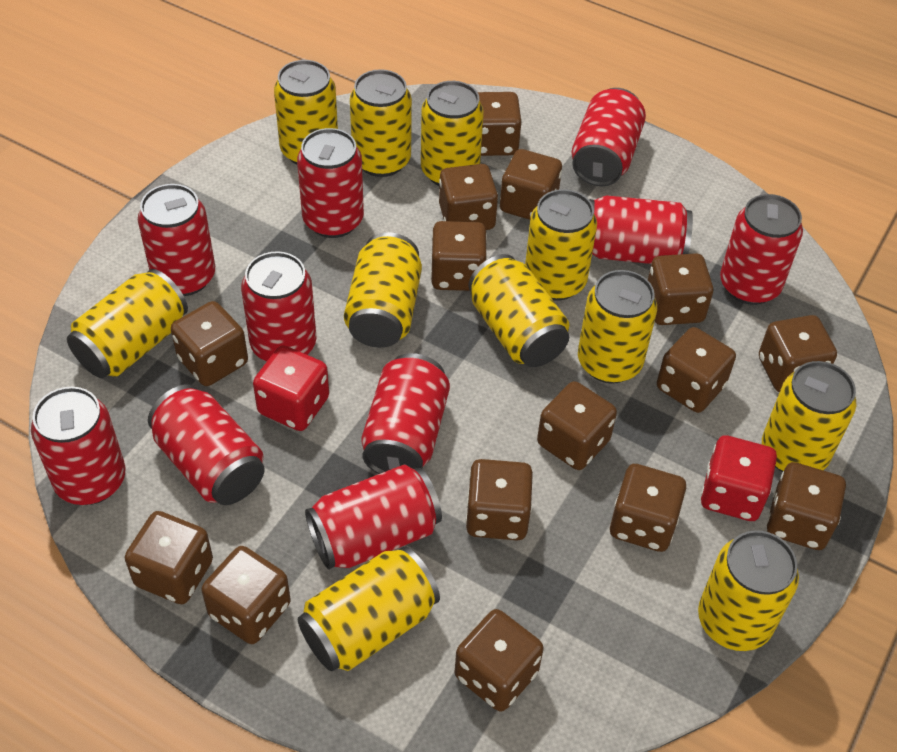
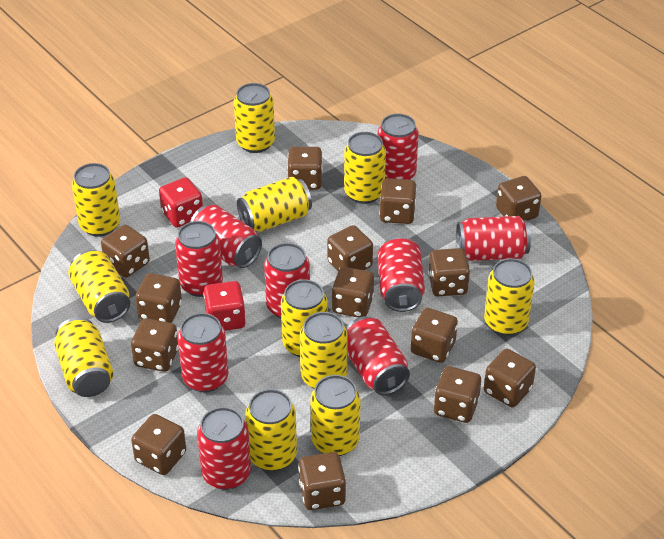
brown dice: [125,511,213,604] [171,301,248,386] [201,546,291,644] [431,221,487,291] [439,164,498,230] [455,609,544,712] [466,459,533,541] [478,92,522,156] [500,149,562,220] [537,381,617,470] [610,464,686,552] [648,253,713,325] [657,327,736,413] [759,315,837,392] [767,462,846,550] = 15 -> [101,225,150,278] [131,318,179,372] [131,414,186,475] [135,273,182,323] [287,147,323,190] [298,452,346,510] [327,225,373,271] [332,267,374,318] [379,178,417,224] [411,308,458,363] [428,248,470,296] [434,366,481,423] [484,349,536,407] [496,176,541,221] = 14
red can: [31,387,126,505] [138,184,215,296] [148,384,265,505] [241,251,316,362] [297,128,364,238] [305,465,442,570] [361,353,450,474] [572,88,646,186] [589,195,693,264] [720,194,803,305] = 10 -> [175,221,223,297] [177,313,229,392] [190,205,262,268] [197,407,251,490] [264,243,310,318] [346,316,410,395] [378,113,419,180] [378,237,425,312] [456,216,531,261] = 9

